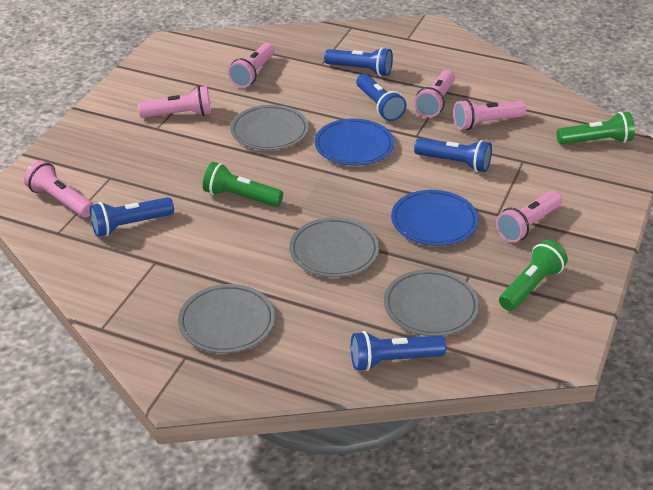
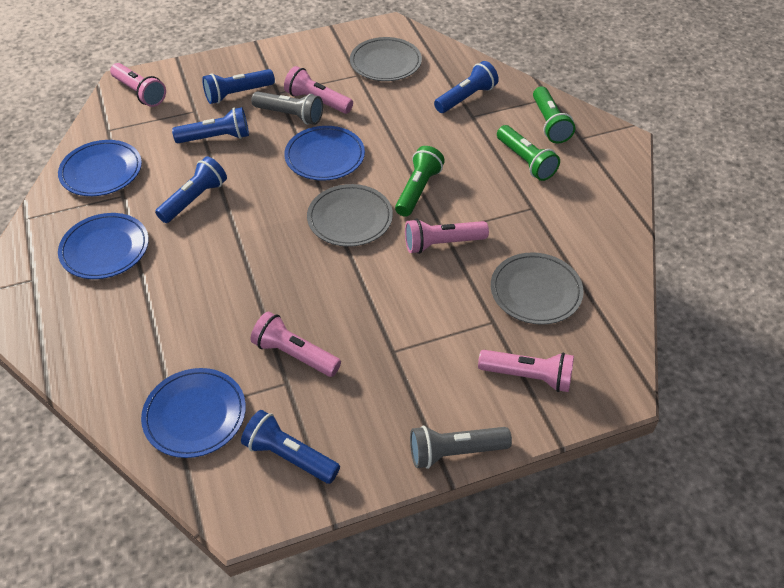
blue plate: [314,118,394,166] [391,190,479,246] = 2 -> [58,140,142,196] [58,213,149,279] [141,368,246,458] [284,126,365,181] = 4
grey flashlight: none = 0 -> [251,91,323,125] [410,426,512,469] = 2
grey plate: [178,284,275,353] [230,105,309,150] [289,217,379,277] [384,269,479,336] = 4 -> [307,184,393,247] [350,37,422,81] [491,252,584,325] = 3
pink flashlight: [24,160,93,218] [138,86,212,118] [228,43,275,88] [414,70,455,117] [453,99,526,130] [496,191,562,243] = 6 -> [110,63,166,107] [250,311,341,377] [284,66,353,114] [405,219,489,254] [478,350,574,392] = 5

